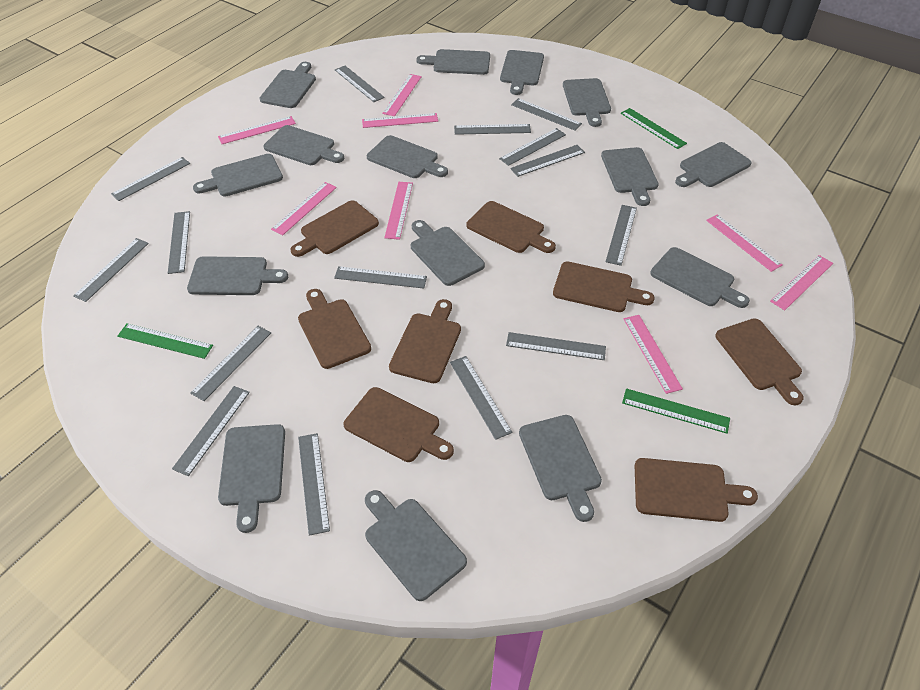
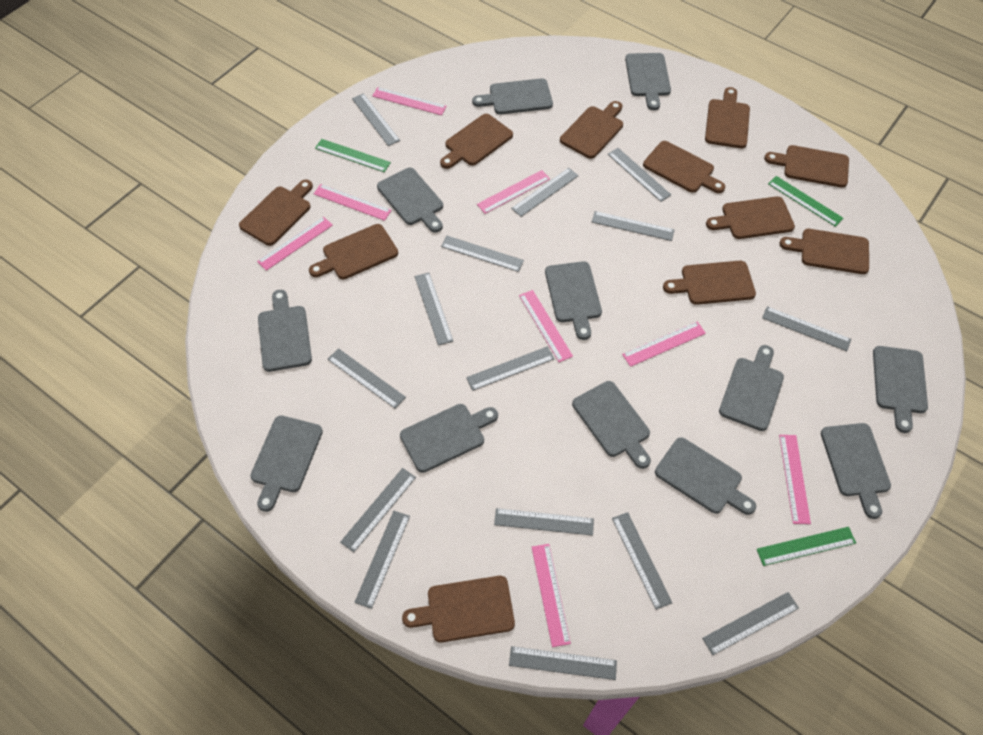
brown cutting board: [291,200,379,257] [298,289,371,369] [344,387,454,462] [389,299,461,383] [467,201,556,253] [553,261,655,312] [635,458,758,522] [715,318,804,405] = 8 -> [239,180,313,246] [309,224,398,279] [402,576,515,643] [440,114,513,169] [560,101,623,159] [643,141,725,193] [663,261,756,305] [705,87,750,148] [706,196,795,239] [764,145,849,188] [779,229,869,274] = 11
grey cutting board: [187,256,288,295] [193,154,283,196] [218,424,285,533] [259,62,316,108] [263,125,344,165] [365,490,467,601] [367,135,448,178] [411,220,485,286] [416,49,490,75] [500,50,544,95] [519,415,602,522] [563,78,611,127] [601,147,659,206] [650,247,750,308] [675,142,752,187] = 15 -> [250,416,323,512] [258,290,312,372] [377,168,443,233] [400,404,498,473] [472,78,553,114] [545,261,602,340] [572,381,651,469] [625,53,671,110] [655,437,756,515] [719,345,784,431] [821,423,891,519] [873,346,928,433] = 12

